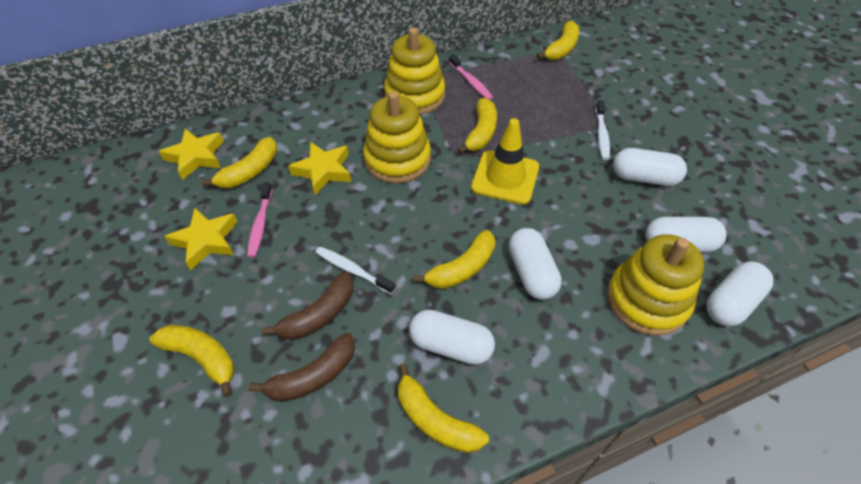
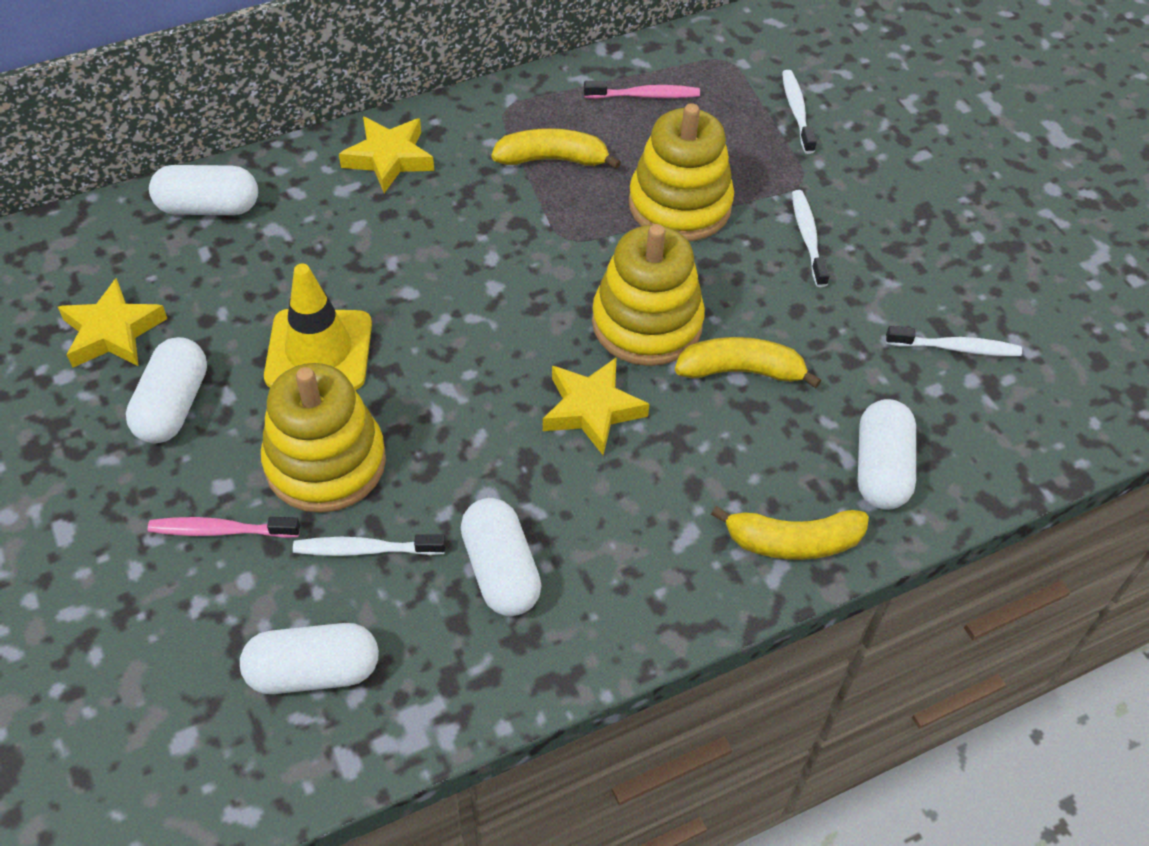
brown banana: [248,333,355,402] [261,272,354,340] = 2 -> none = 0
white toothbrush: [315,247,395,294] [596,100,610,160] = 2 -> [293,534,446,556] [782,70,817,154] [792,190,830,287] [886,326,1022,356] = 4
yellow banana: [150,325,234,397] [202,137,277,188] [398,364,489,453] [414,230,495,289] [457,98,497,154] [537,21,579,60] = 6 -> [491,128,621,169] [675,337,821,388] [711,505,869,560] = 3

